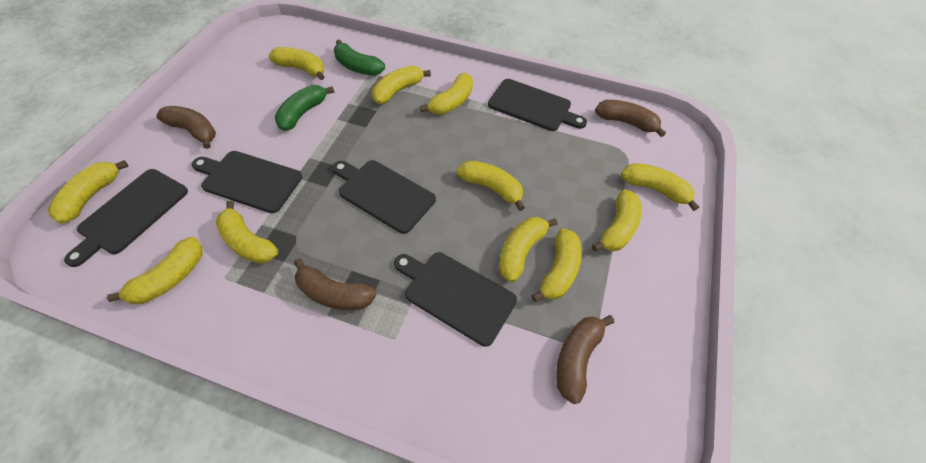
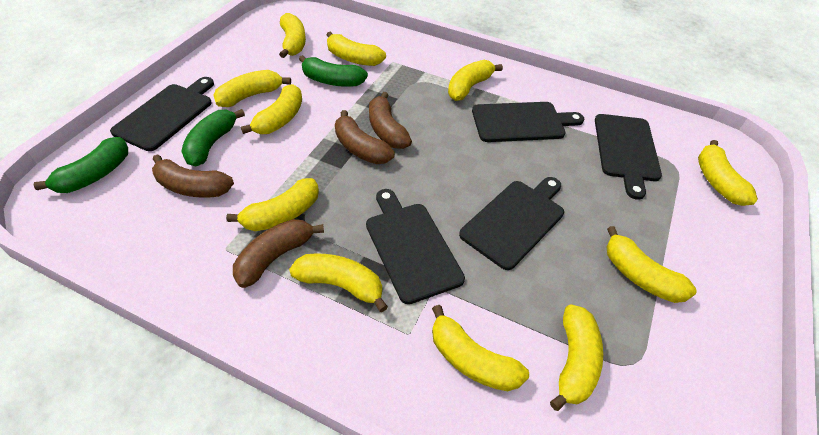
green banana: [275,85,335,131] [334,39,385,76] = 2 -> [34,137,128,193] [181,109,245,167] [299,55,368,87] = 3

